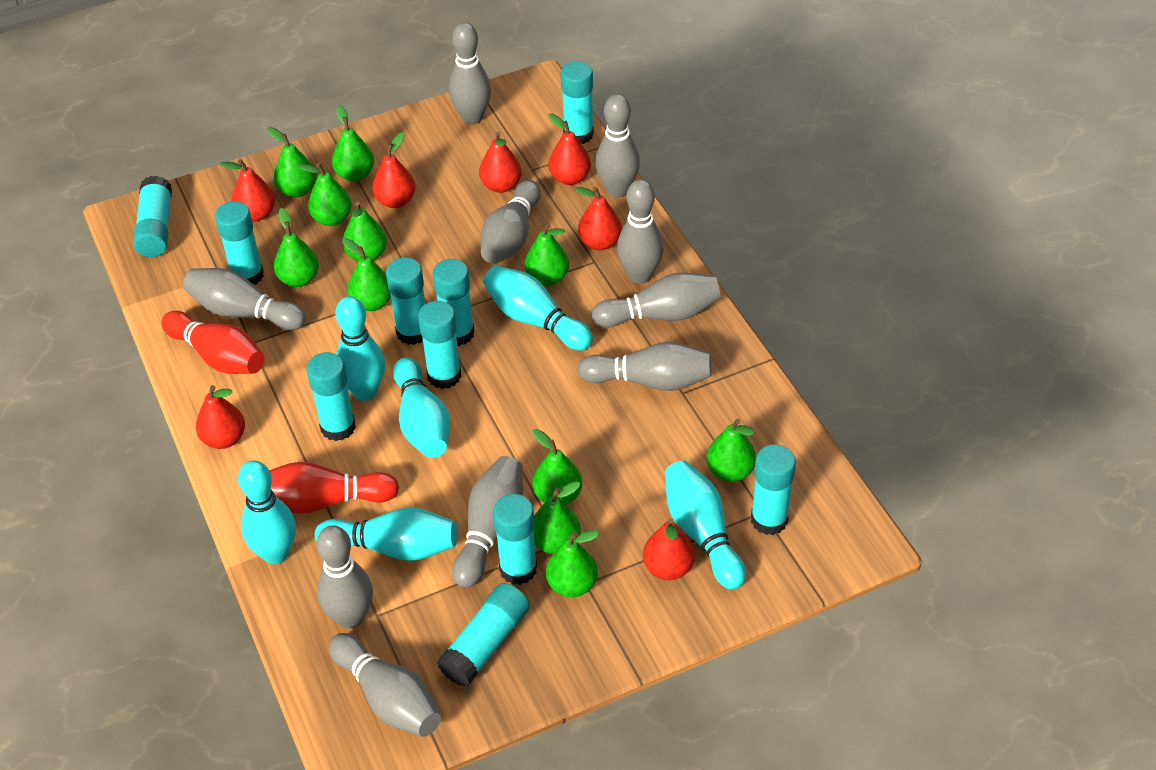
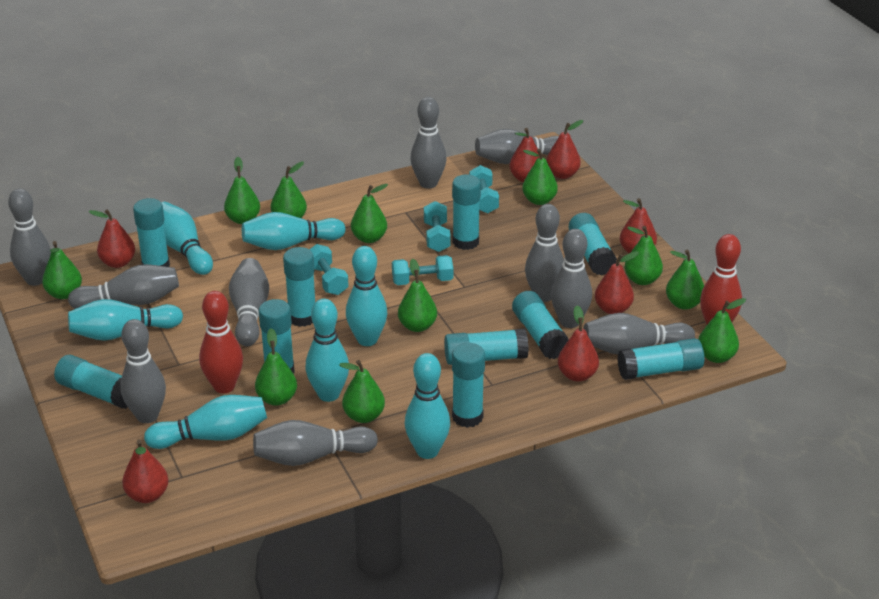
turquoise bowling pin: [238,460,296,564] [315,507,458,561] [335,296,385,401] [393,358,450,458] [483,266,593,351] [665,460,746,590] = 6 -> [68,299,183,341] [144,395,267,449] [161,202,213,275] [242,212,346,250] [305,299,349,402] [346,246,387,346] [405,353,450,459] = 7
turquoise dumbbell: none = 0 -> [309,244,349,295] [392,255,454,285] [424,201,451,252] [469,165,499,214] = 4

